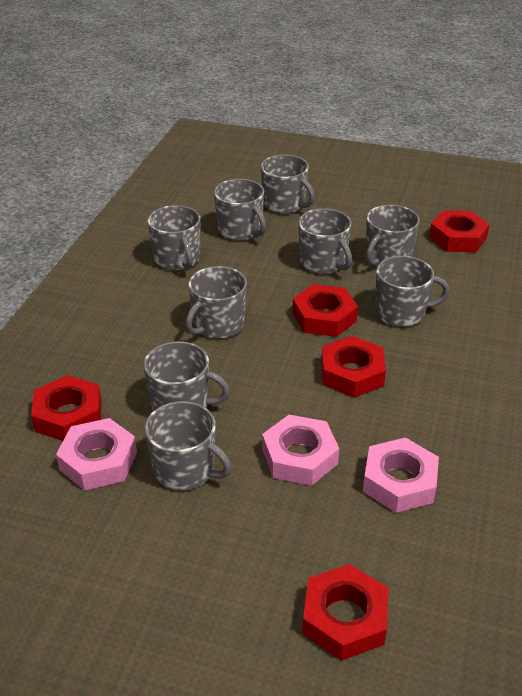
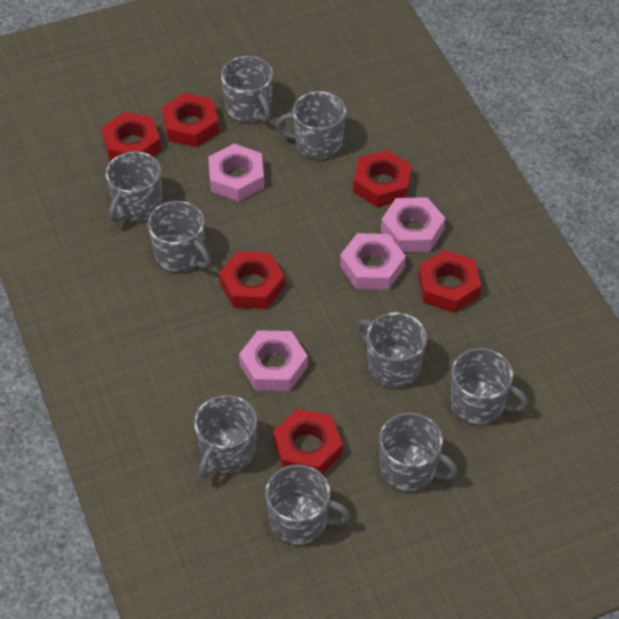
pink nut: [56,418,137,490] [262,415,339,486] [363,437,439,513] = 3 -> [208,144,264,202] [239,330,308,391] [340,233,406,290] [381,197,445,252] = 4
red nut: [31,375,101,441] [292,284,358,337] [302,564,389,661] [321,336,386,398] [429,210,490,252] = 5 -> [102,112,161,162] [162,93,219,147] [219,251,285,309] [273,409,343,474] [353,150,412,207] [418,250,481,313] = 6

